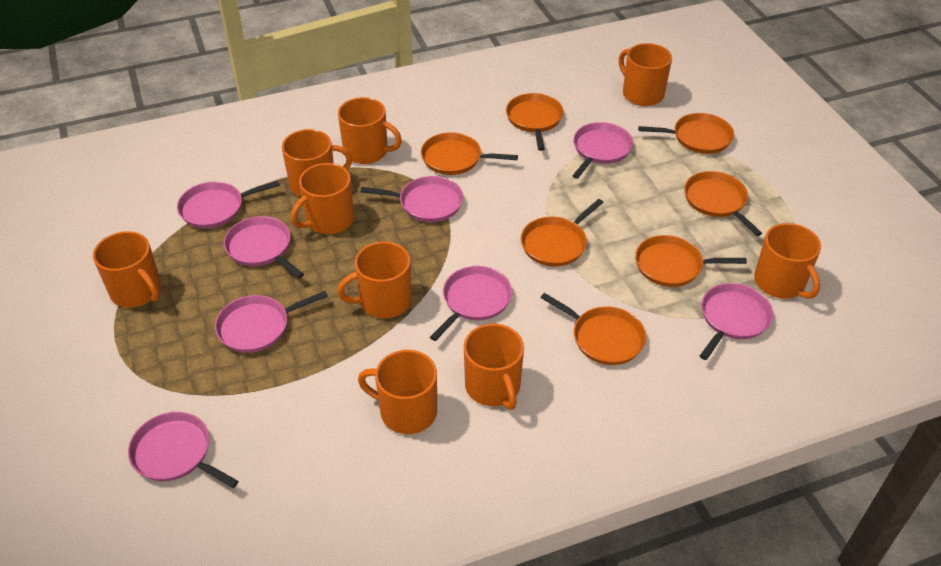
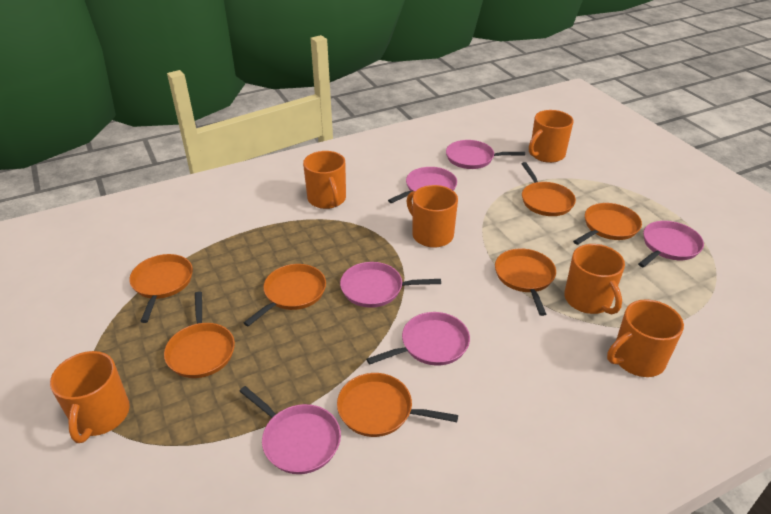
orange mug: [93,231,161,308] [282,129,352,197] [291,163,354,234] [337,242,412,318] [338,97,402,164] [358,350,437,434] [464,324,524,410] [619,43,672,106] [754,223,821,299] = 9 -> [50,351,130,443] [303,151,346,209] [407,185,458,248] [529,110,574,163] [564,244,625,315] [607,299,684,377] = 6
pink pan: [128,412,239,488] [177,180,280,228] [215,291,328,353] [224,216,304,278] [361,176,463,222] [430,266,512,341] [572,122,633,179] [700,283,773,360] = 8 -> [239,386,341,474] [340,262,441,308] [366,312,470,366] [388,167,457,203] [446,140,525,169] [638,221,704,268] = 6

